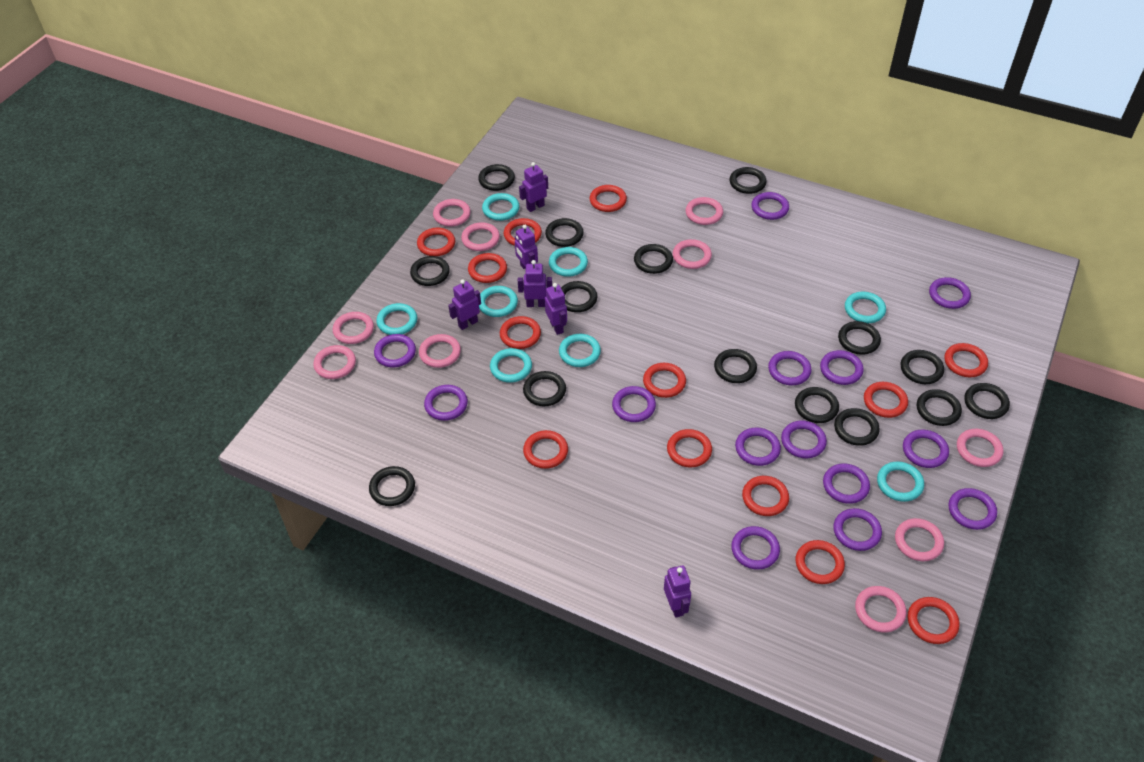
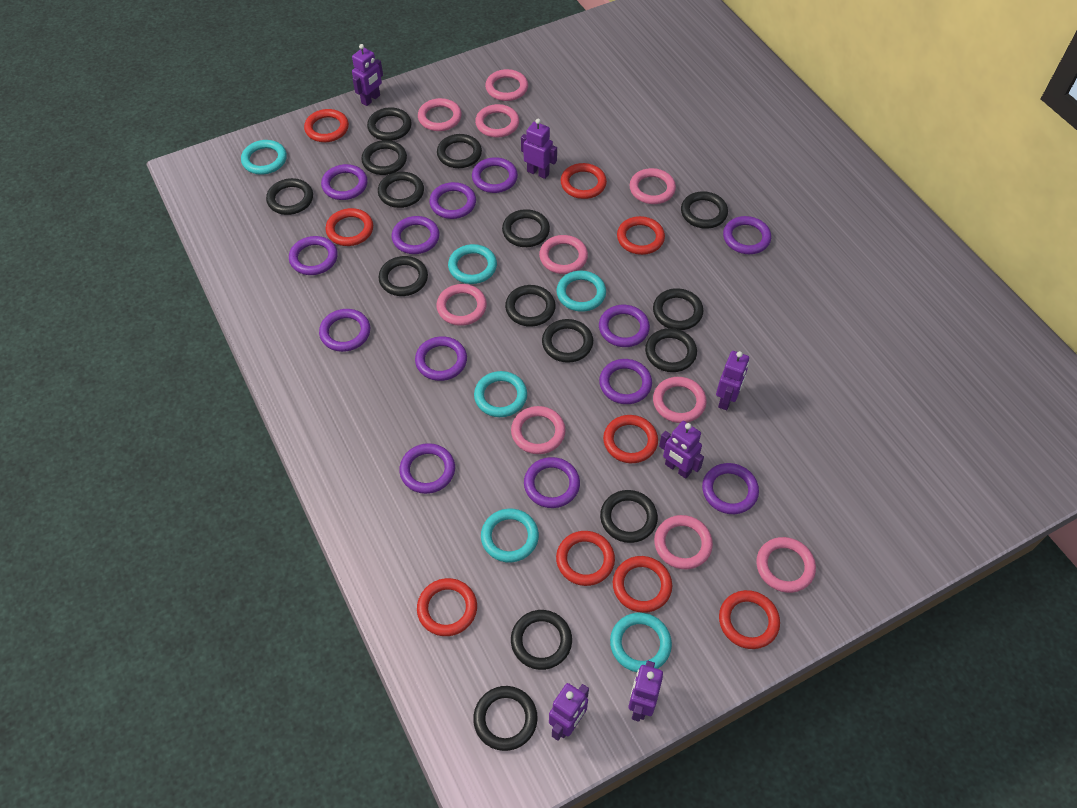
purple ring: [374,334,416,368] [424,385,468,421] [612,386,656,422] [731,526,780,570] [735,427,781,466] [752,192,789,220] [768,351,811,385] [781,421,827,458] [820,350,864,385] [823,464,870,504] [833,508,882,551] [903,430,949,468] [929,277,971,309] [949,488,997,530] = 14 -> [289,236,338,275] [319,309,370,352] [321,164,368,200] [392,216,439,254] [399,443,455,494] [415,336,467,381] [429,182,476,219] [472,157,518,193] [524,457,580,508] [599,305,650,347] [599,359,652,404] [702,463,759,514] [723,216,771,254] = 13
red ring: [417,228,455,256] [468,253,507,283] [500,316,541,349] [504,218,542,246] [523,430,568,469] [590,185,627,212] [643,363,686,398] [667,429,712,467] [742,476,789,516] [795,540,845,584] [864,382,908,418] [908,597,960,644] [944,343,988,377] = 13 -> [304,109,349,142] [325,208,373,246] [417,578,477,636] [556,531,615,586] [561,163,607,199] [603,415,658,463] [613,556,672,613] [617,216,665,255] [719,590,780,649] = 9
turquoise ring: [376,303,417,335] [479,286,518,317] [482,193,520,221] [490,348,532,383] [549,247,588,277] [559,334,601,367] [845,291,886,323] [877,461,924,502] = 8 -> [241,140,287,175] [448,244,497,284] [474,371,527,417] [481,509,539,563] [556,271,606,312] [610,613,672,672] = 6

